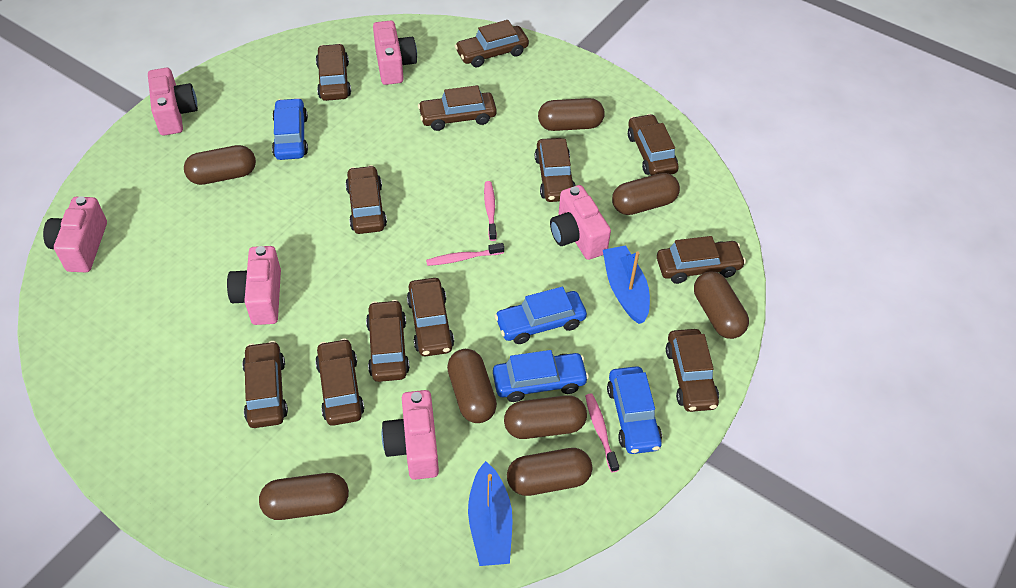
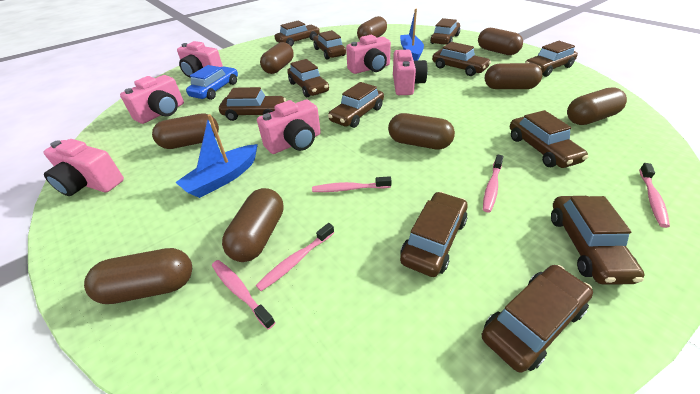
blue car: [272,98,308,160] [493,350,589,402] [495,287,587,344] [607,366,662,454] = 4 -> [186,65,238,100] = 1
brown capsule: [184,145,256,185] [259,473,349,520] [447,349,497,423] [504,395,587,439] [507,448,592,496] [538,98,605,131] [612,173,680,215] [694,271,749,339] = 8 -> [84,248,192,304] [152,113,219,149] [222,188,284,262] [260,42,294,74] [357,16,387,40] [388,113,455,149] [478,28,523,55] [485,63,543,89] [567,87,627,125] = 9
pink toothbrush: [426,243,504,266] [484,181,497,241] [585,393,619,472] = 3 -> [212,260,276,330] [256,223,334,291] [312,176,392,192] [483,155,503,212] [639,163,670,228] = 5

